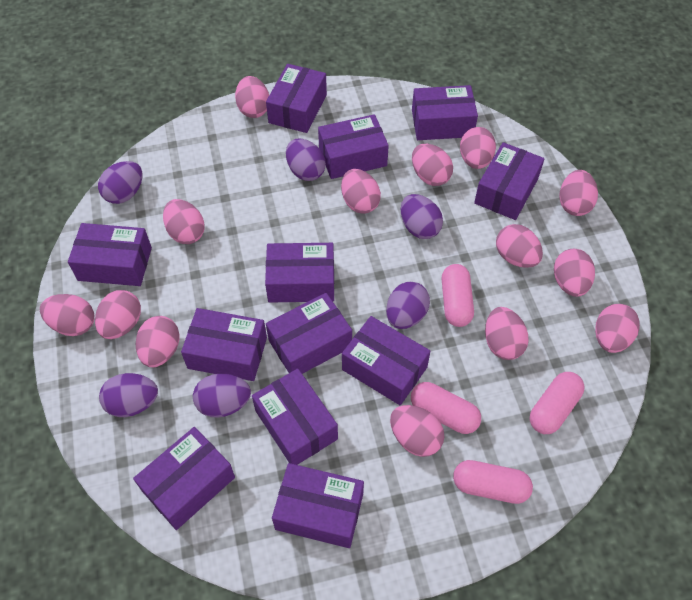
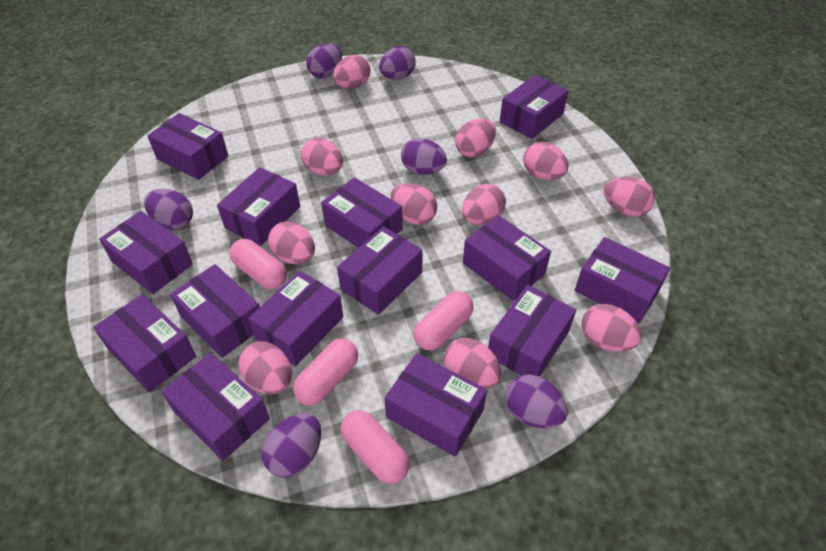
pink egg: [40,294,94,336] [95,290,141,339] [136,316,180,367] [163,199,205,244] [235,76,269,118] [341,169,381,214] [390,405,445,457] [412,144,453,186] [460,127,496,169] [485,307,529,360] [496,224,543,268] [554,249,595,297] [559,170,598,216] [595,304,640,353] = 14 -> [238,341,292,394] [268,221,315,264] [301,138,343,175] [333,55,370,88] [390,183,437,225] [443,338,501,389] [455,119,496,157] [462,184,506,225] [523,142,569,180] [581,304,642,352] [604,177,655,217] = 11
purple box: [68,223,152,286] [133,427,235,530] [181,308,267,381] [252,369,338,465] [265,243,334,303] [266,64,327,133] [266,293,352,374] [272,463,364,548] [318,114,389,179] [342,316,430,405] [412,85,478,140] [474,142,545,220] = 12 -> [93,294,196,392] [99,211,193,294] [147,113,228,180] [161,353,270,461] [170,264,260,358] [217,167,300,246] [248,271,343,366] [321,177,403,248] [337,226,423,315] [385,353,487,457] [463,215,551,301] [488,285,576,377] [500,75,568,139] [575,237,670,323] = 14

